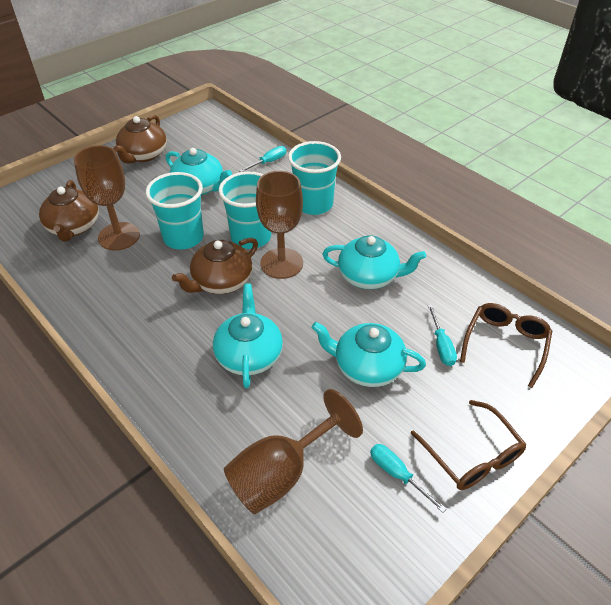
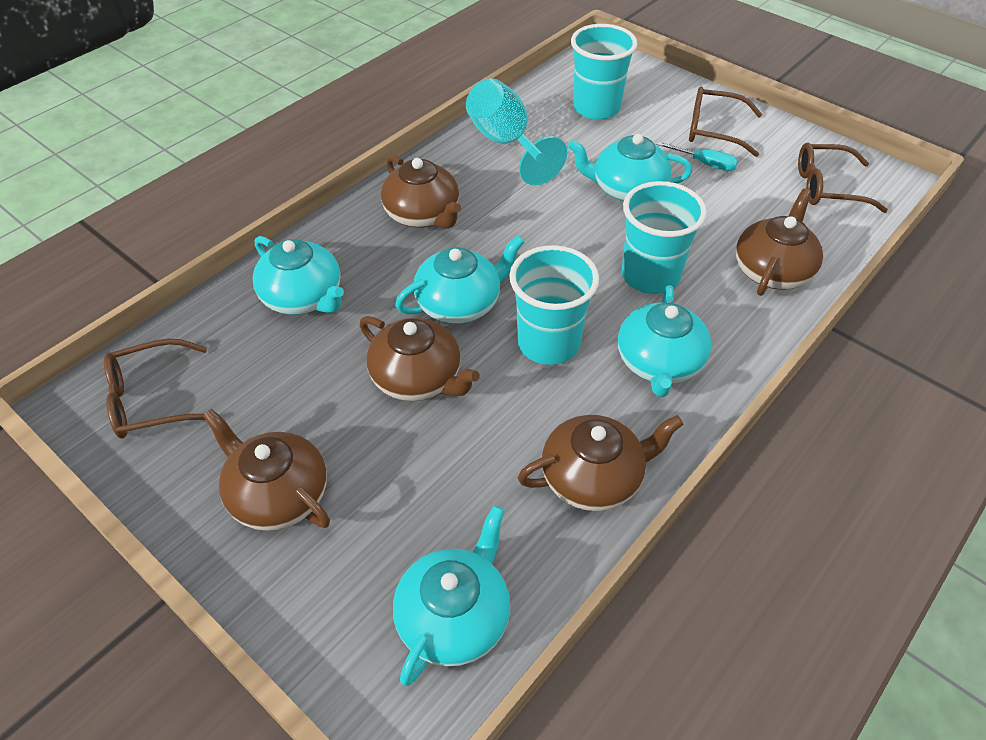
brown glasses: [411,400,527,490] [460,303,552,388] = 2 -> [104,339,219,438] [689,87,762,157] [798,143,888,213] = 3
brown goblet: [74,145,140,251] [224,389,363,514] [256,171,303,279] = 3 -> none = 0
brown teapot: [39,180,99,242] [113,115,167,164] [172,238,258,294] = 3 -> [203,409,330,531] [359,316,480,401] [381,155,461,229] [518,415,684,511] [736,188,823,296] = 5
turquoise goblet: none = 0 -> [466,78,567,185] = 1
turquoise screwdriver: [239,146,286,172] [370,444,447,513] [428,305,457,366] = 3 -> [656,142,738,171] = 1
turquoise teapot: [166,148,232,195] [213,283,283,388] [311,322,426,387] [322,235,426,289] = 4 -> [253,236,344,315] [393,506,510,686] [395,236,524,324] [568,134,692,201] [618,285,712,397] = 5

